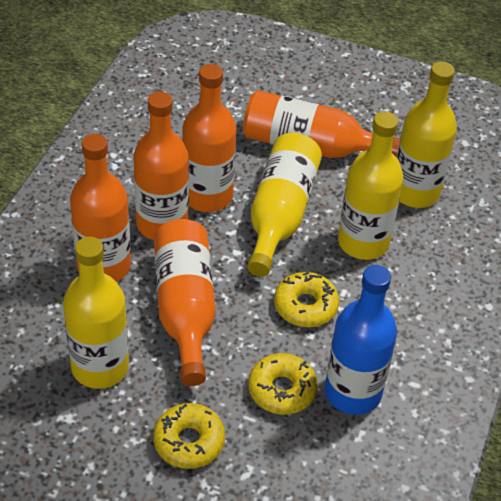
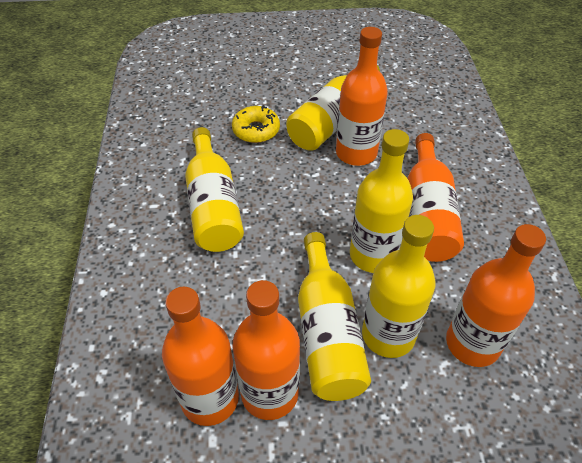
blue bottle: [325,265,397,415] = 1 -> none = 0
yellow bottle: [63,236,129,389] [247,133,322,277] [338,112,403,260] [396,62,457,208] = 4 -> [185,127,244,252] [286,65,380,151] [298,232,371,401] [350,129,413,273] [362,215,435,358] = 5
yellow donut: [153,403,225,469] [248,353,318,415] [274,272,339,327] = 3 -> [232,105,280,143] = 1

